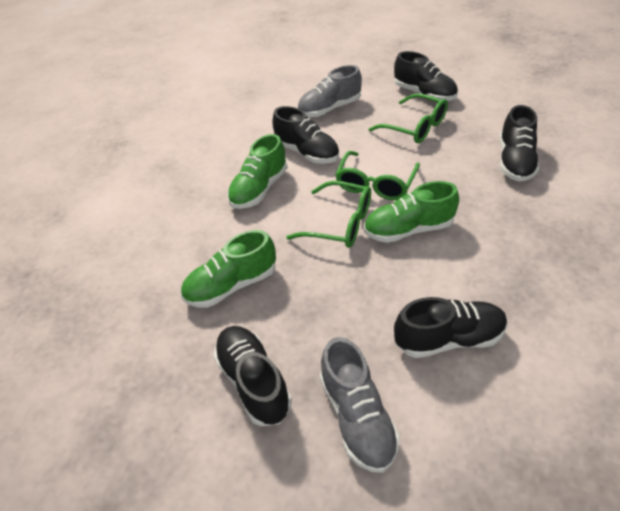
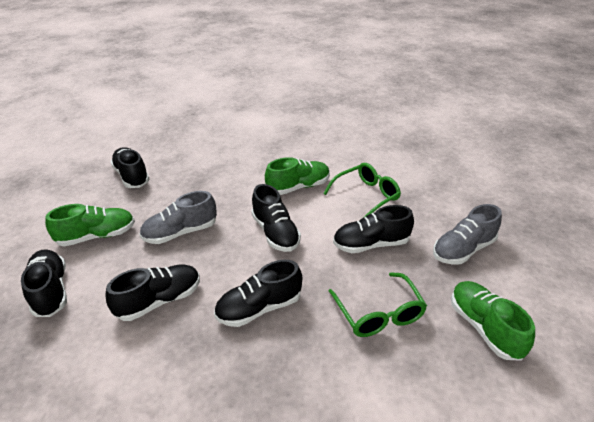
black shoe: [213,326,292,426] [272,106,339,164] [394,51,458,101] [394,297,507,358] [500,105,540,181] = 5 -> [21,249,67,317] [105,264,200,321] [110,147,150,188] [214,260,302,327] [251,184,301,252] [333,205,414,253] = 6
green glasses: [286,181,371,248] [335,151,420,200] [369,93,448,143] = 3 -> [323,163,401,218] [328,272,427,337] = 2

